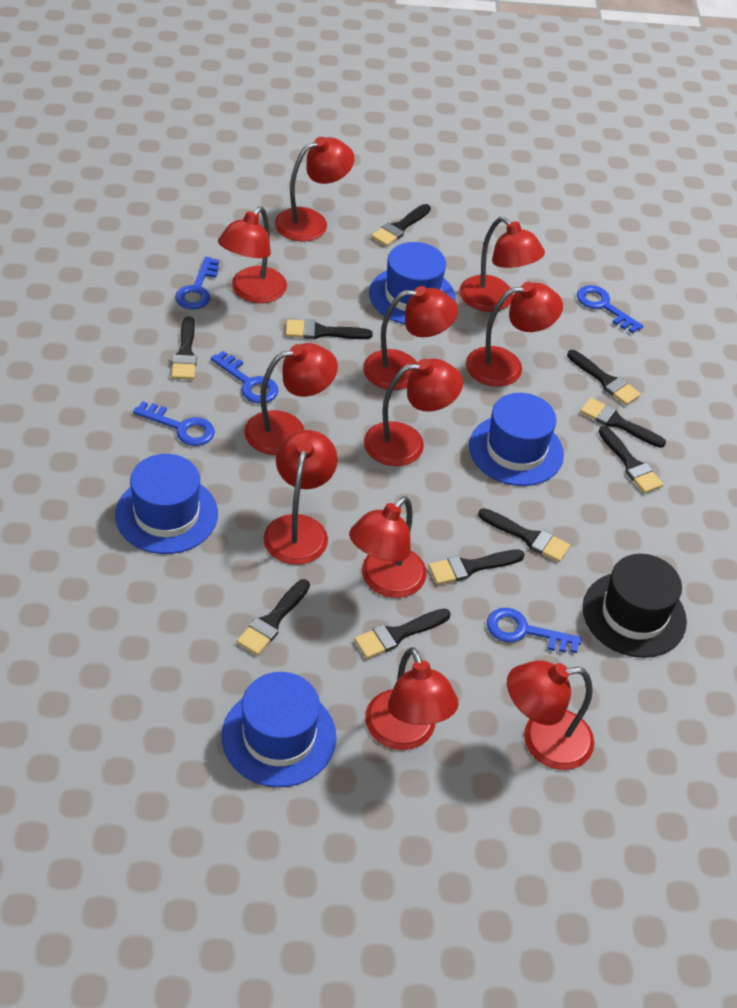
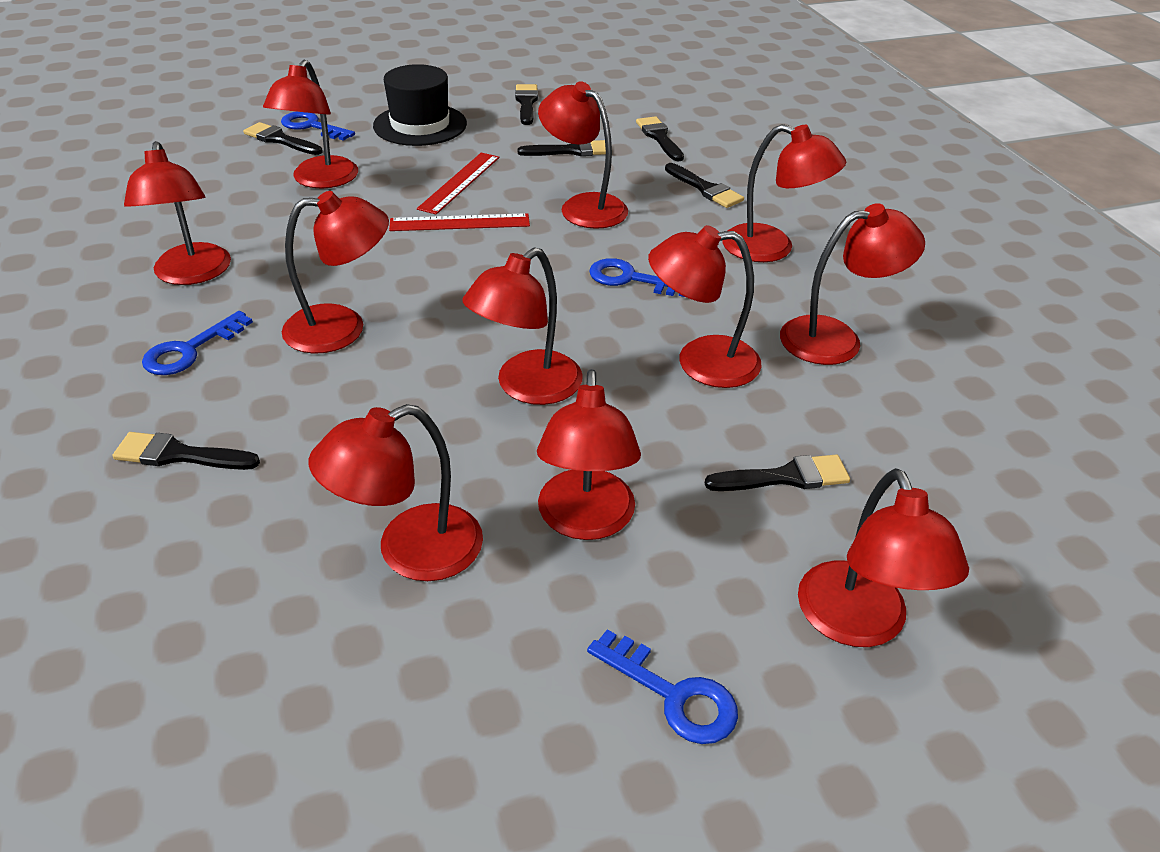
black brush: [171,316,197,380] [237,579,310,655] [286,319,373,339] [354,608,451,659] [371,204,431,246] [428,550,525,585] [478,508,570,562] [567,350,641,405] [580,398,666,448] [598,426,663,493] = 10 -> [112,432,260,470] [243,122,323,155] [515,84,538,125] [518,140,606,156] [636,116,684,162] [665,163,744,208] [705,454,850,491] = 7
blue hat: [115,454,218,554] [222,672,336,787] [369,242,456,324] [469,393,564,486] = 4 -> none = 0
blue key: [133,401,215,446] [175,257,219,310] [211,351,278,403] [487,608,582,653] [577,285,643,333] = 5 -> [142,311,253,375] [281,112,355,141] [587,629,738,744] [589,258,685,297] = 4
red ruler: none = 0 -> [389,213,530,231] [417,152,499,214] = 2

